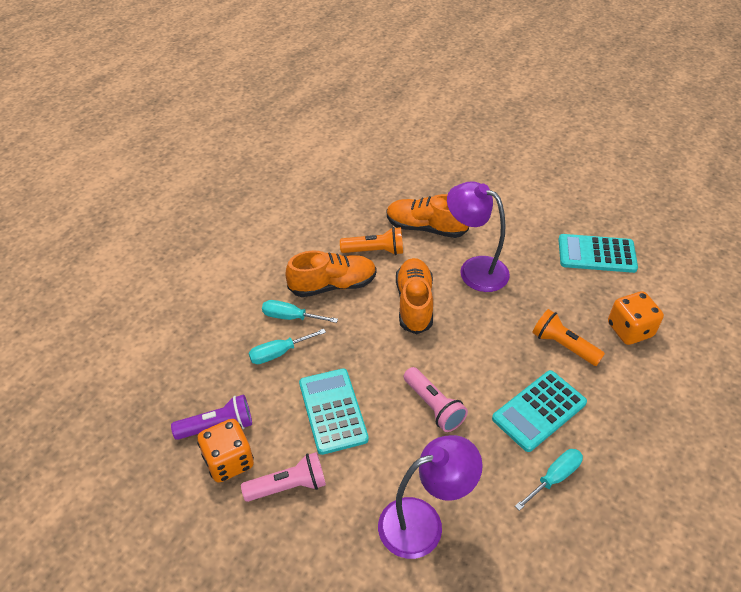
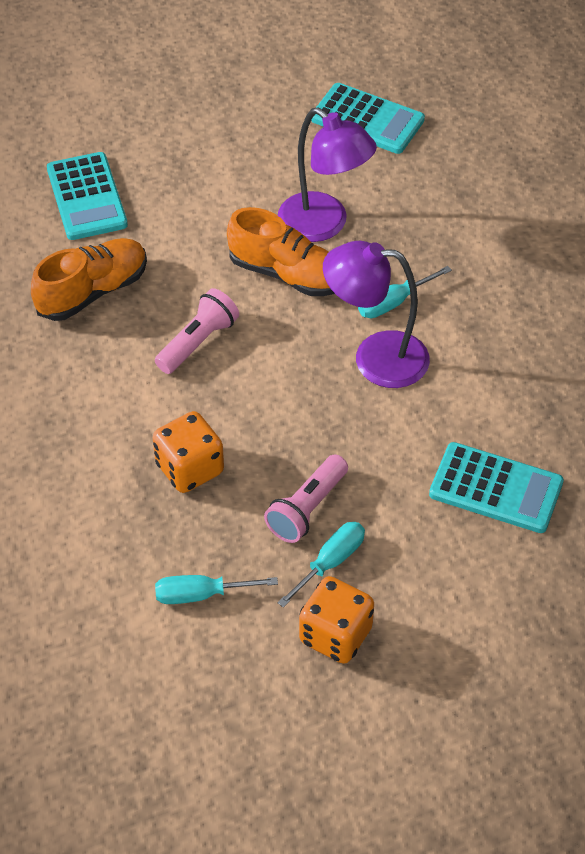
orange flashlight: [340,227,403,255] [532,309,605,366] = 2 -> none = 0
orange shoe: [286,251,377,297] [387,194,469,238] [396,258,433,334] = 3 -> [31,238,147,321] [227,207,335,296] = 2
purple flashlight: [171,394,252,440] = 1 -> none = 0

